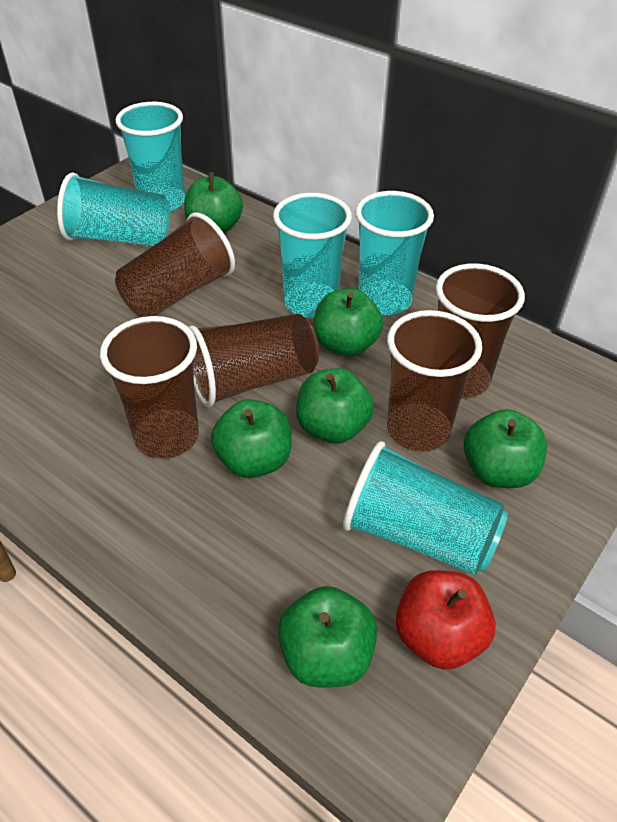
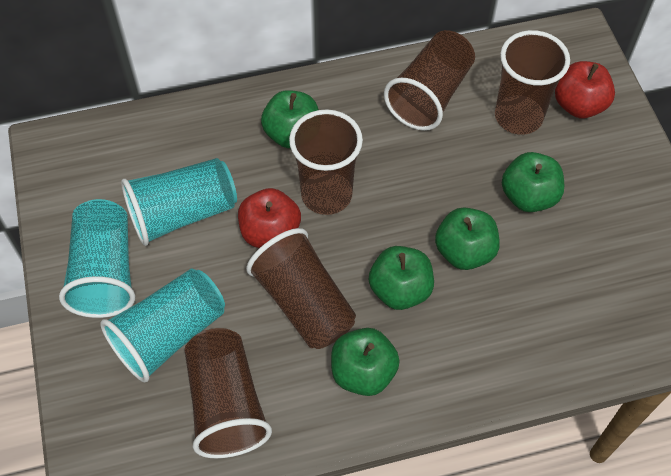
green apple: [184,172,243,233] [211,399,292,478] [277,586,377,687] [296,368,374,443] [314,288,383,357] [463,409,547,488] = 6 -> [261,90,319,148] [331,328,400,396] [369,246,434,310] [435,207,500,270] [502,152,564,212] = 5
red apple: [395,570,496,670] = 1 -> [238,188,301,248] [555,61,615,118] = 2
turquoise cup: [57,172,170,246] [115,102,185,212] [273,193,352,318] [343,441,508,575] [355,191,434,315] = 5 -> [59,199,135,318] [100,269,225,382] [121,158,237,246] = 3

